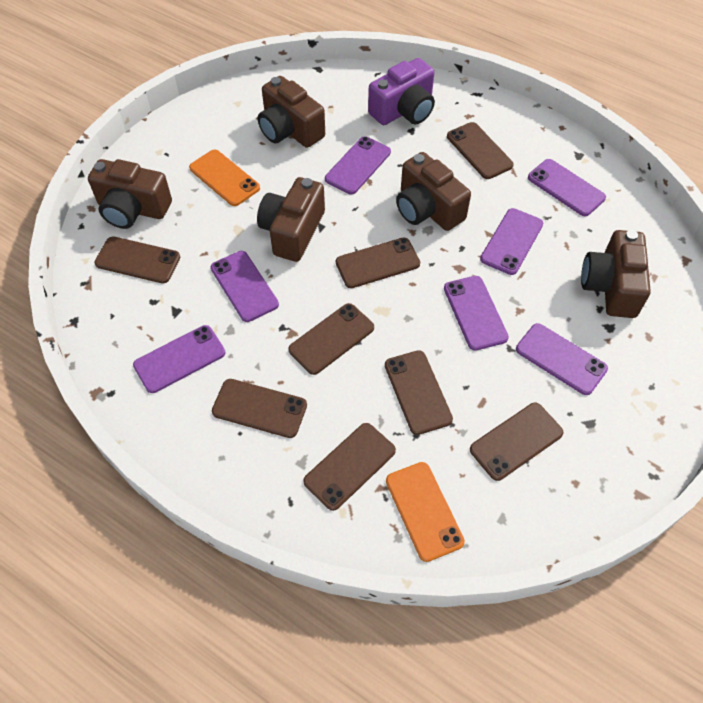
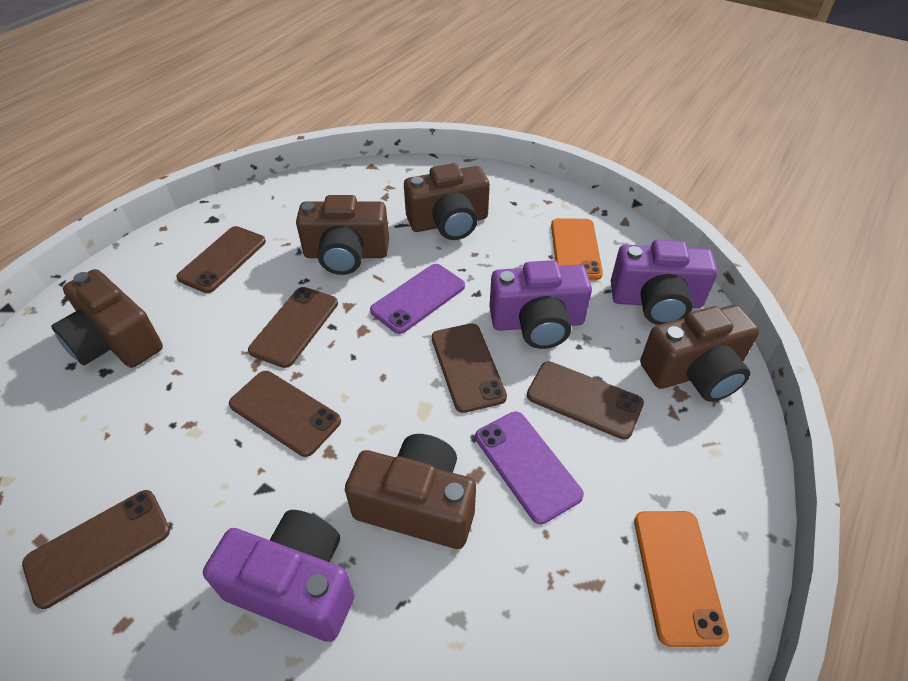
brown phone: [94,236,180,284] [212,379,307,438] [288,303,374,375] [303,423,396,511] [336,238,420,288] [385,350,453,435] [447,122,514,179] [470,403,564,481] = 8 -> [22,490,170,609] [176,226,266,293] [229,371,341,457] [248,287,338,368] [432,323,507,413] [527,361,644,440] = 6
purple camera: [368,58,435,125] = 1 -> [203,510,354,642] [489,260,592,349] [611,240,718,325] = 3
purple phone: [133,325,225,393] [211,251,279,322] [325,136,391,194] [444,276,509,351] [480,208,543,275] [516,323,608,395] [528,159,606,216] = 7 -> [370,264,465,334] [475,412,584,524] = 2

